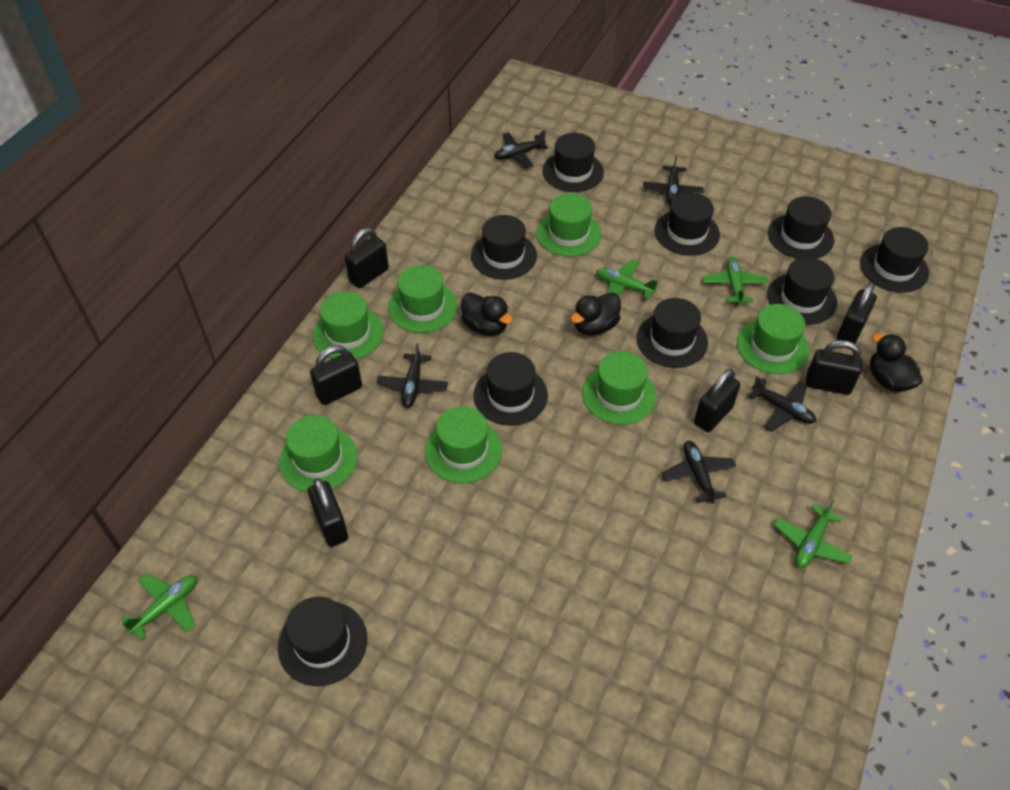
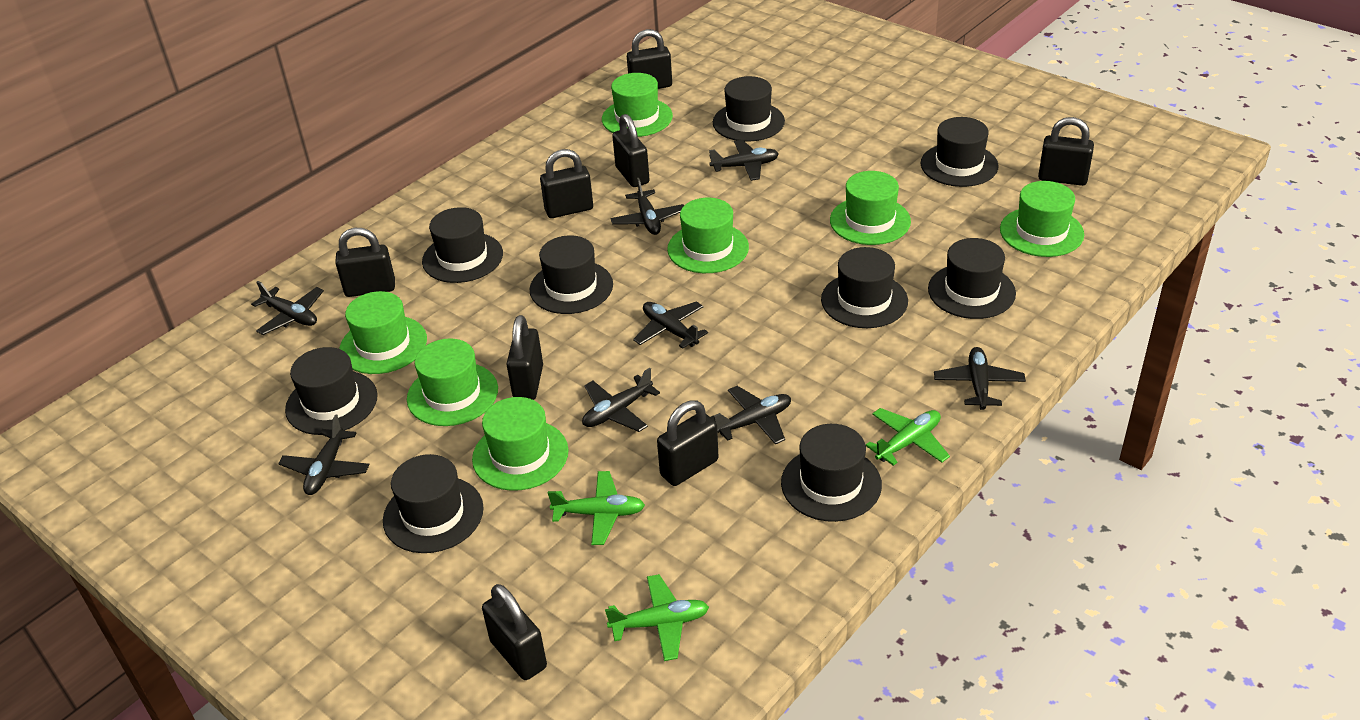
black duck: [461,292,513,336] [571,292,621,336] [870,333,923,392] = 3 -> none = 0
black padlock: [308,478,348,547] [310,345,362,405] [345,228,389,288] [694,369,740,432] [806,340,862,395] [837,282,877,344] = 6 -> [335,228,395,297] [482,584,547,680] [506,315,543,400] [540,149,593,218] [612,114,650,187] [627,29,672,89] [657,400,719,486] [1038,117,1094,186] = 8
black plane: [377,343,448,408] [494,130,548,169] [643,156,703,206] [661,441,736,504] [748,376,816,431] = 5 -> [251,281,324,335] [278,414,370,495] [582,368,660,432] [610,178,684,235] [633,301,708,349] [709,140,779,181] [710,386,791,445] [934,347,1026,410] = 8
green plane: [121,573,197,641] [596,259,658,300] [702,257,769,305] [774,500,853,568] = 4 -> [548,471,645,545] [605,574,709,661] [866,408,950,466] = 3

